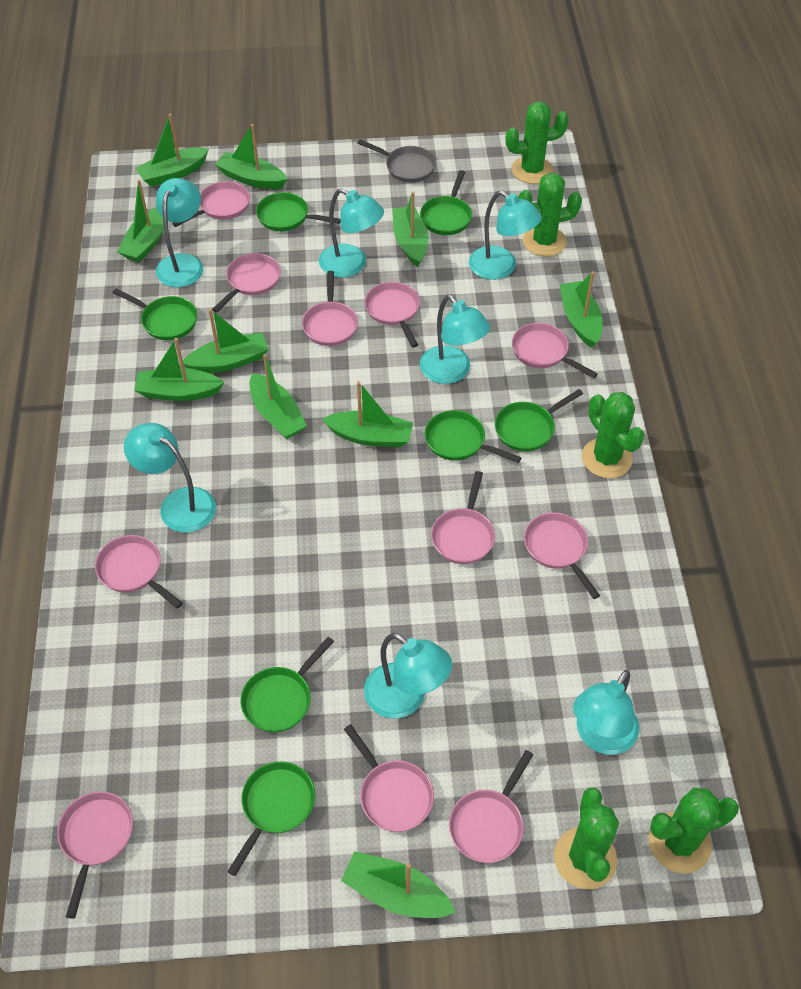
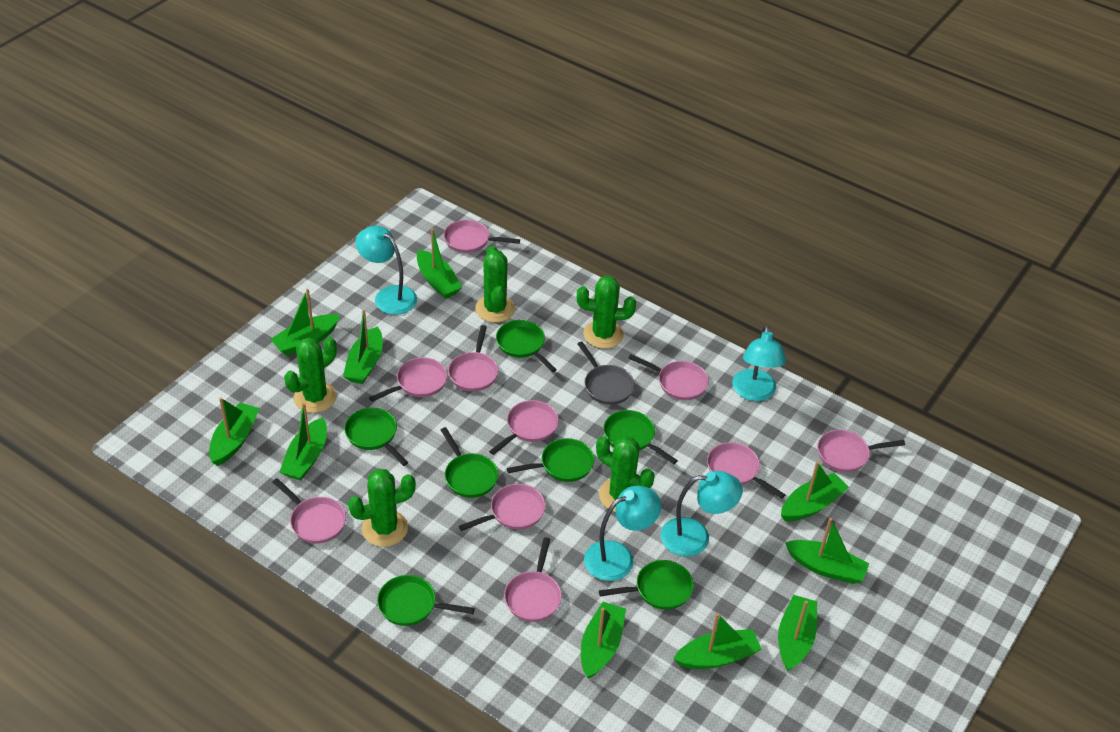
pink pan: [57,792,133,919] [95,535,183,609] [172,181,250,227] [212,253,281,313] [302,271,358,346] [344,724,434,832] [365,282,420,348] [431,471,495,564] [449,750,534,863] [512,323,598,378] [524,513,600,599] = 11 -> [273,478,346,544] [369,358,447,402] [444,220,520,253] [448,325,498,392] [459,484,546,531] [489,400,559,455] [504,538,562,622] [628,354,709,400] [707,442,785,499] [818,430,905,472] = 10
turquoise lamp: [124,423,216,533] [156,178,203,287] [319,188,384,278] [364,633,452,718] [420,295,490,384] [469,191,542,280] [573,670,639,755] = 7 -> [356,226,417,315] [584,486,661,581] [661,471,743,557] [732,324,786,401] = 4

